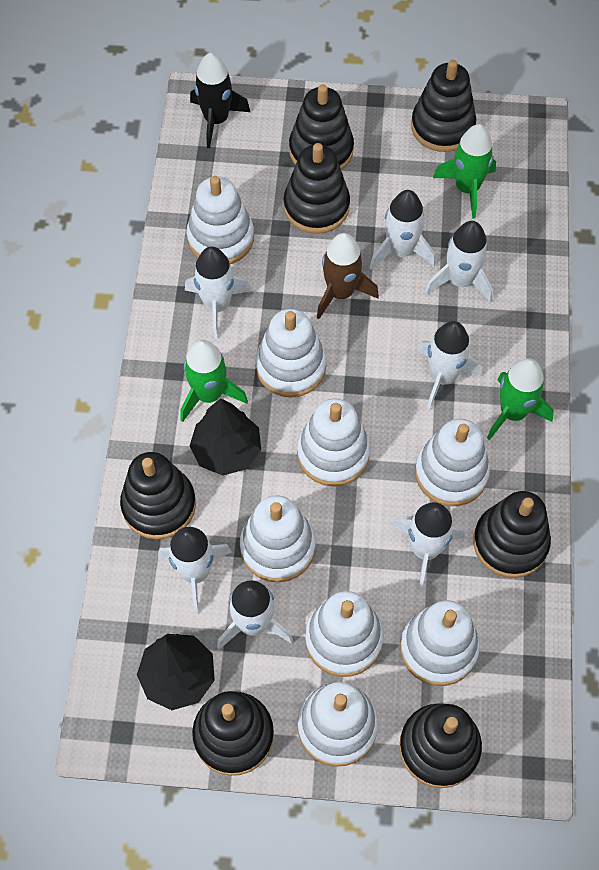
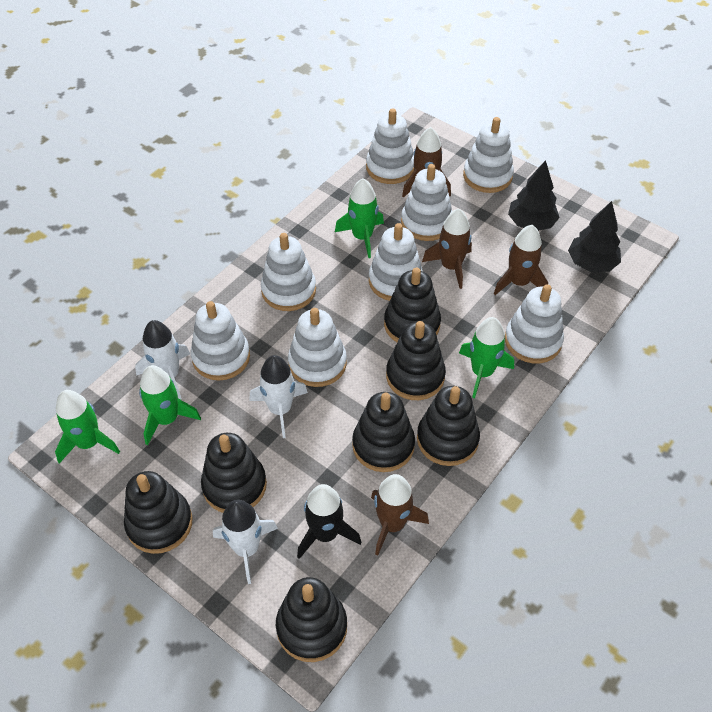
brown rocket: [317,233,379,319] = 1 -> [371,474,429,556] [402,127,451,198] [422,209,472,289] [494,225,548,295] = 4
green rocket: [180,340,248,422] [433,124,496,219] [487,358,554,440] = 3 -> [55,390,120,464] [139,365,201,445] [335,178,384,258] [459,317,514,398] = 4
white rocket: [158,527,232,614] [185,247,251,339] [217,579,293,649] [369,190,435,270] [392,502,464,589] [418,321,482,409] [425,221,493,303] = 7 -> [135,320,190,400] [213,500,278,584] [249,355,308,438] = 3

